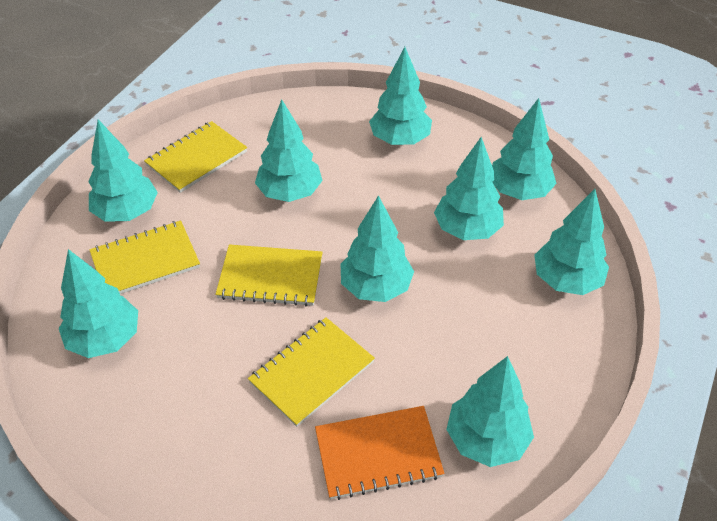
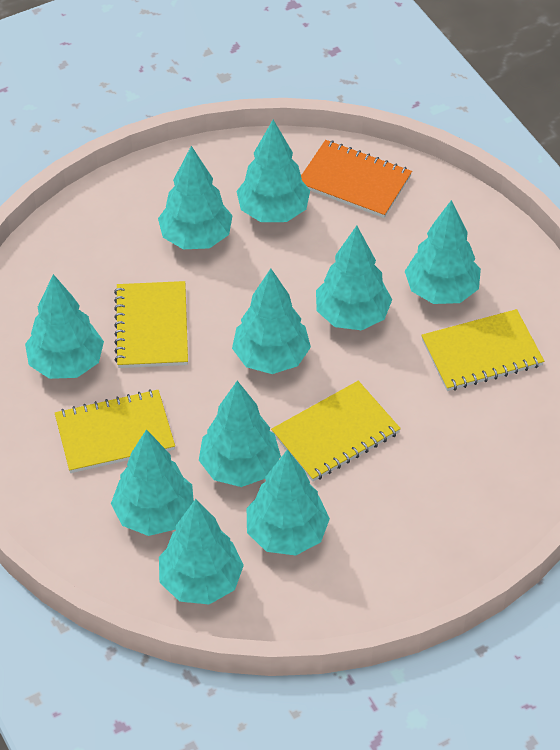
turquoise tree: [59,249,138,358] [88,119,158,222] [255,100,323,202] [340,195,414,302] [369,47,432,145] [434,137,504,240] [446,356,534,467] [492,98,556,200] [534,189,609,295] = 9 -> [25,274,104,379] [111,429,194,536] [158,146,233,249] [159,499,244,604] [199,381,281,487] [232,269,311,374] [236,120,310,222] [247,449,330,556] [316,226,392,330] [405,200,481,304] = 10

